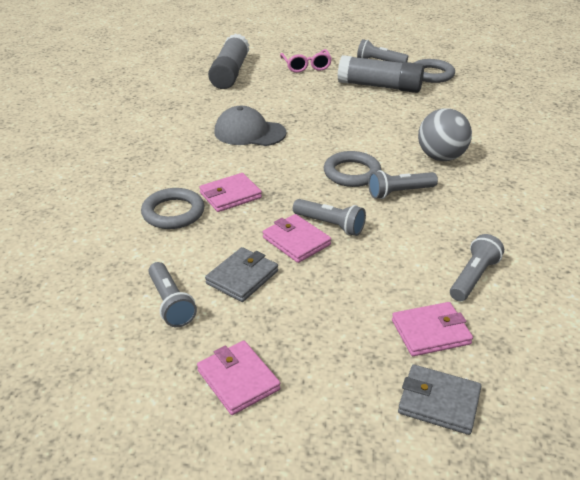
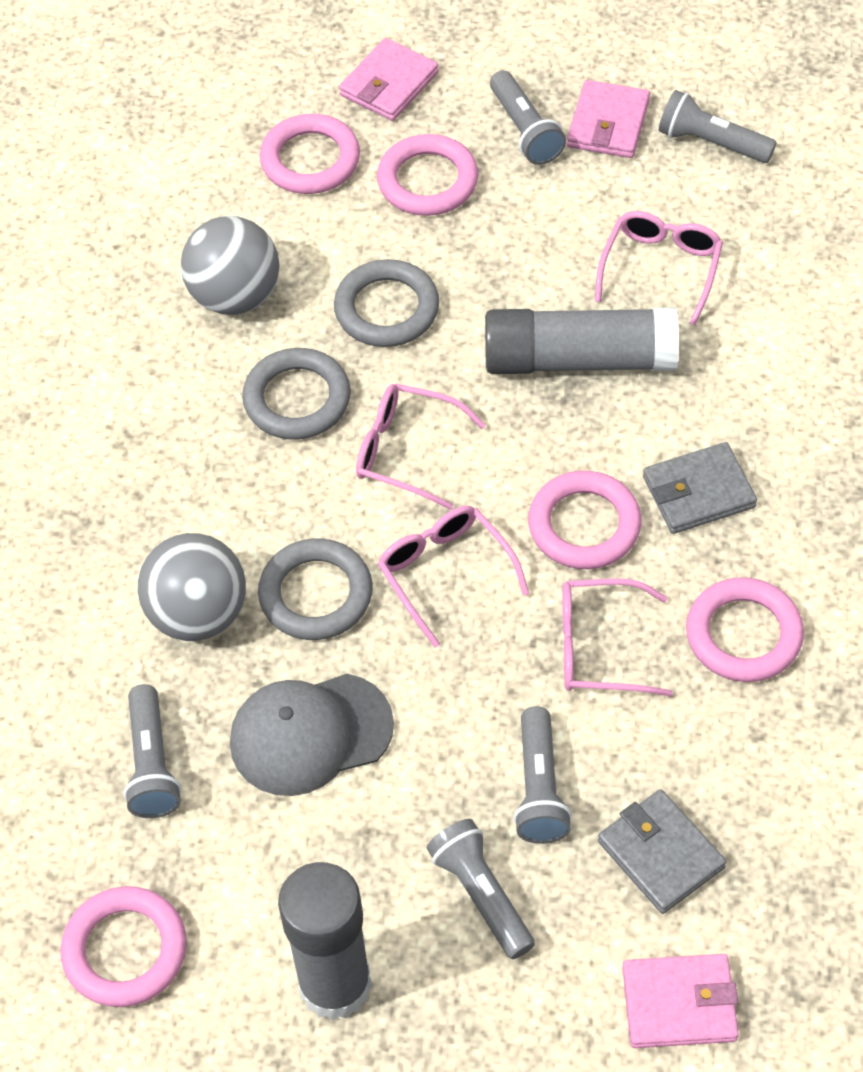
grey ball: [418,108,472,161] = 1 -> [138,533,246,641] [181,216,280,315] = 2
pink glasses: [280,49,332,73] = 1 -> [356,384,486,510] [378,506,529,648] [562,578,673,697] [595,211,723,326] = 4
pink ring: none = 0 -> [61,886,187,1007] [260,114,360,194] [377,134,478,216] [528,471,641,569] [686,577,804,682] = 5
pink wallet: [197,341,280,415] [199,173,262,212] [263,214,331,263] [392,302,473,356] = 4 -> [339,38,438,121] [567,80,650,158] [622,954,739,1048] = 3

